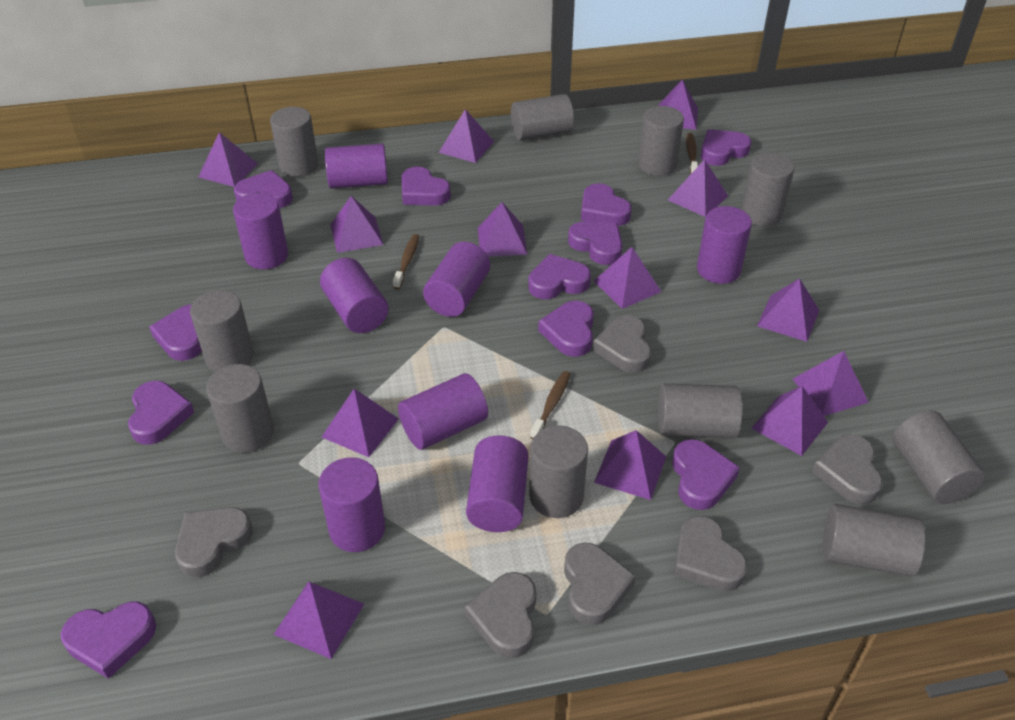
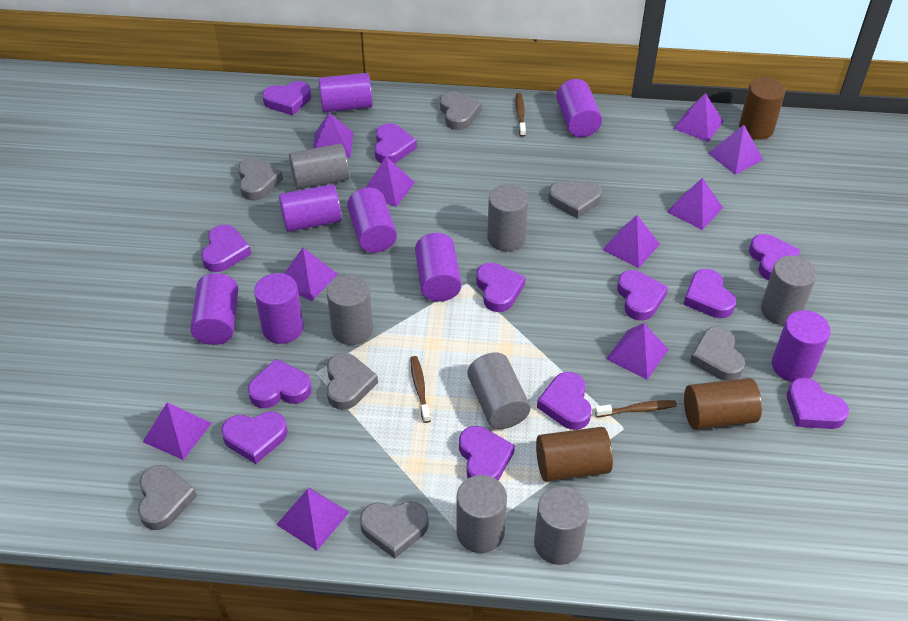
brown cylinder: none = 0 -> [536,427,613,482] [684,378,762,430] [739,78,785,140] = 3
grey cylinder: [190,290,254,372] [206,364,274,453] [270,107,318,177] [511,94,574,141] [529,425,588,518] [638,106,684,176] [658,383,742,438] [741,153,794,226] [823,504,925,577] [893,410,986,504] = 10 -> [289,144,349,190] [327,274,373,345] [456,475,507,553] [467,352,530,429] [487,185,529,251] [534,486,589,565] [761,256,817,325] = 7
grey heart: [175,507,253,578] [465,572,536,658] [564,543,636,625] [592,315,651,373] [674,516,748,591] [812,434,883,504] = 6 -> [138,465,197,530] [238,158,283,200] [327,353,378,410] [360,501,429,559] [440,91,482,130] [548,181,602,219] [690,327,745,381] = 7
purple heart: [61,602,156,679] [128,381,194,445] [149,304,202,361] [234,170,293,208] [402,167,451,206] [528,254,591,299] [538,301,594,357] [568,221,622,265] [581,183,632,226] [672,439,740,510] [701,129,751,166] = 11 -> [201,225,251,272] [221,411,288,464] [248,359,312,408] [262,81,311,115] [374,123,417,163] [459,426,515,481] [476,263,525,312] [537,372,591,430] [617,270,668,320] [683,269,736,318] [749,234,800,280] [787,377,849,429] = 12
purple pyramid: [198,132,258,187] [273,581,364,659] [322,389,399,457] [331,196,383,253] [439,109,494,163] [478,202,527,257] [594,247,661,309] [594,430,666,500] [658,79,698,130] [668,159,728,217] [752,386,828,456] [757,278,819,342] [793,351,869,416] = 13 -> [143,402,211,460] [276,488,349,551] [284,248,338,301] [313,113,353,157] [365,157,415,207] [602,215,660,268] [606,323,669,380] [667,178,723,230] [673,93,724,142] [708,125,763,175] = 10

